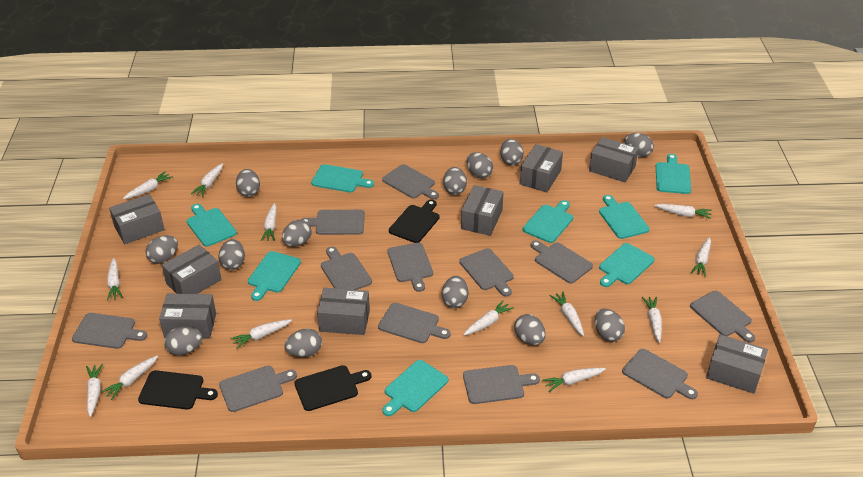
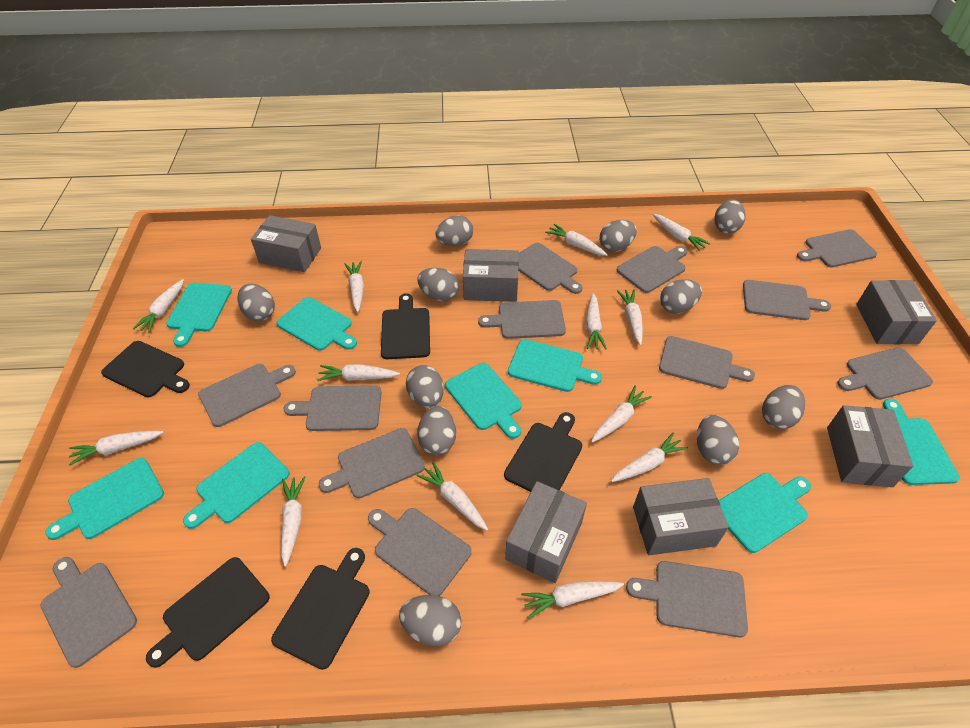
black cutting board: [138,370,218,410] [294,365,372,411] [389,200,440,243] = 3 -> [101,341,190,397] [146,557,270,668] [271,548,370,670] [381,293,430,359] [504,412,582,492] = 5
grey box: [109,194,165,244] [159,294,216,339] [162,245,222,294] [317,288,370,335] [461,185,504,236] [520,144,563,192] [589,137,639,182] [706,334,768,394] = 8 -> [251,215,321,272] [463,249,519,302] [505,481,587,583] [633,478,729,555] [827,405,913,487] [856,280,937,345] = 6
grey cutting board: [72,313,147,349] [219,366,297,412] [301,210,365,235] [321,246,372,290] [378,303,451,343] [382,164,439,199] [388,243,433,292] [459,248,514,297] [463,365,540,404] [530,241,593,283] [622,349,698,399] [690,291,755,342] = 12 -> [40,557,137,668] [198,364,296,427] [284,385,382,431] [319,428,425,498] [368,508,472,596] [478,300,566,339] [518,243,583,294] [617,246,688,293] [626,561,748,637] [659,336,755,389] [743,280,831,320] [797,229,877,268] [837,347,933,400] = 13
grey egg: [146,235,178,264] [164,327,202,356] [218,239,245,270] [236,169,260,197] [282,220,312,247] [285,329,322,357] [442,276,468,308] [443,167,467,195] [467,152,493,178] [500,139,524,166] [514,314,546,345] [595,308,625,342] [624,133,654,157] = 13 -> [238,283,275,321] [399,595,462,646] [406,365,444,408] [417,268,459,301] [417,406,456,455] [435,215,473,246] [599,220,637,252] [660,279,702,314] [697,415,739,465] [714,199,746,234] [762,385,805,429] = 11

